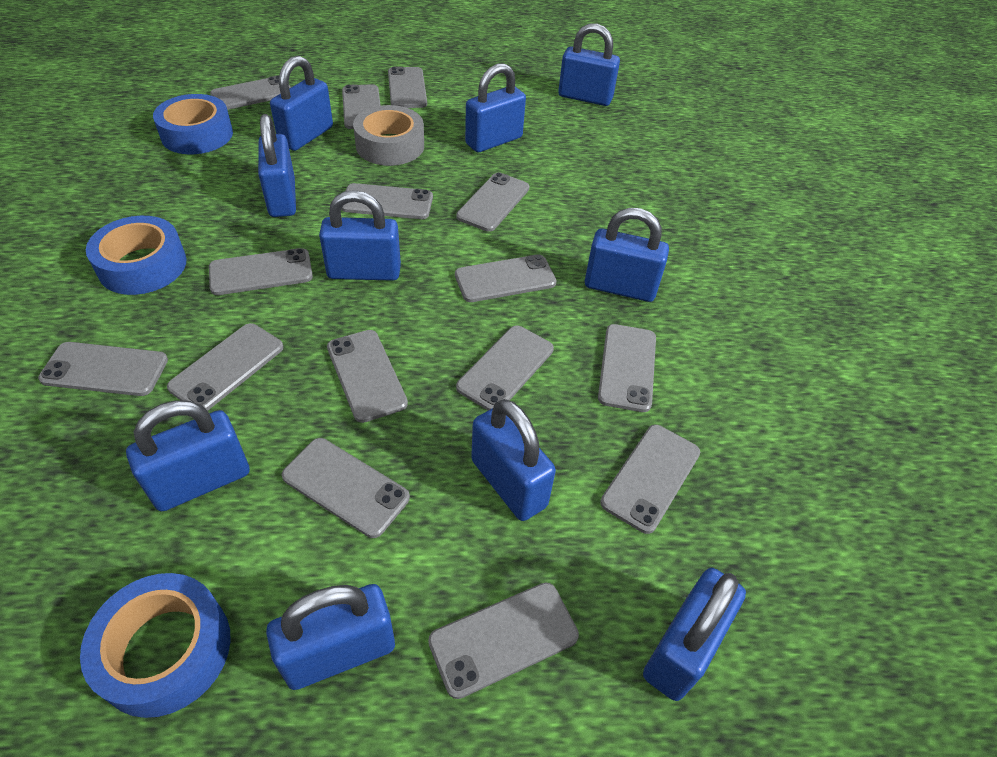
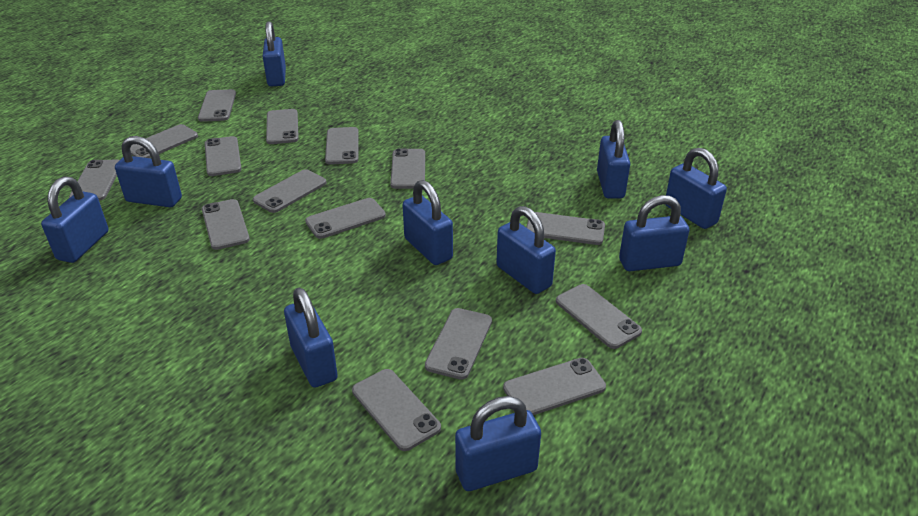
blue tape: [80,573,231,718] [86,216,187,295] [153,94,233,154] = 3 -> none = 0
grey tape: [353,105,424,166] = 1 -> none = 0

